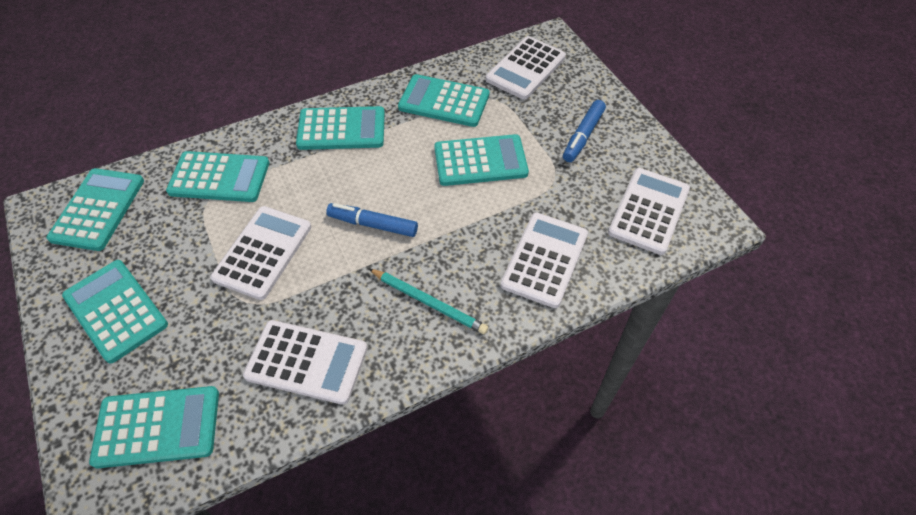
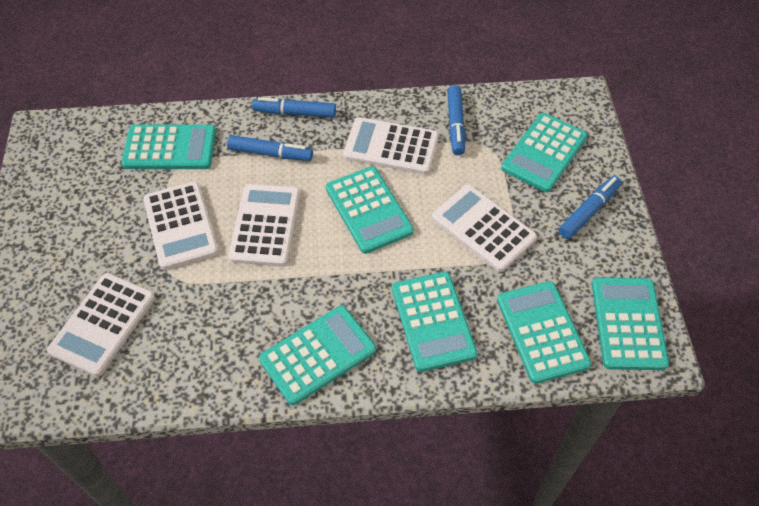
blue marker: [326,203,418,237] [563,100,606,162] = 2 -> [227,135,313,161] [252,97,336,118] [447,85,465,155] [559,176,622,239] = 4
turquoise pencil: [369,269,488,334] = 1 -> none = 0

